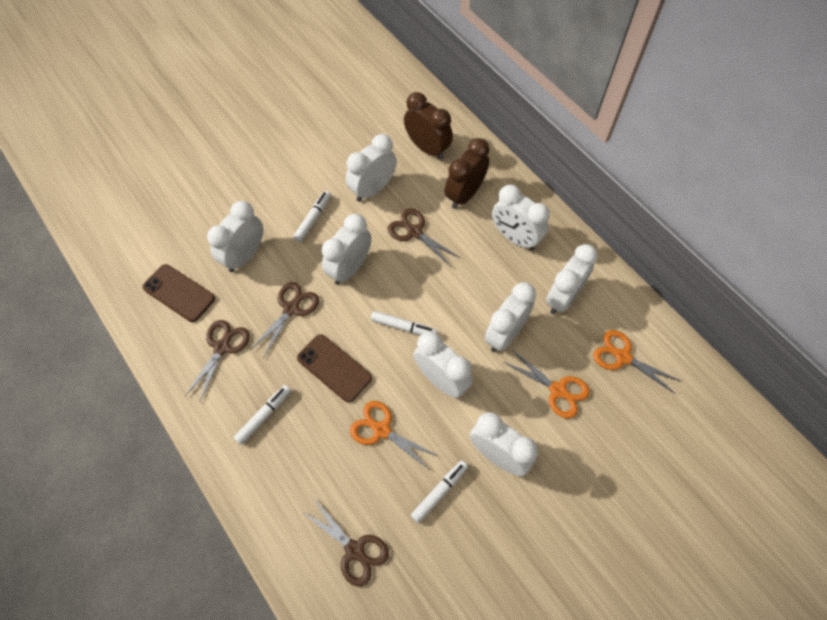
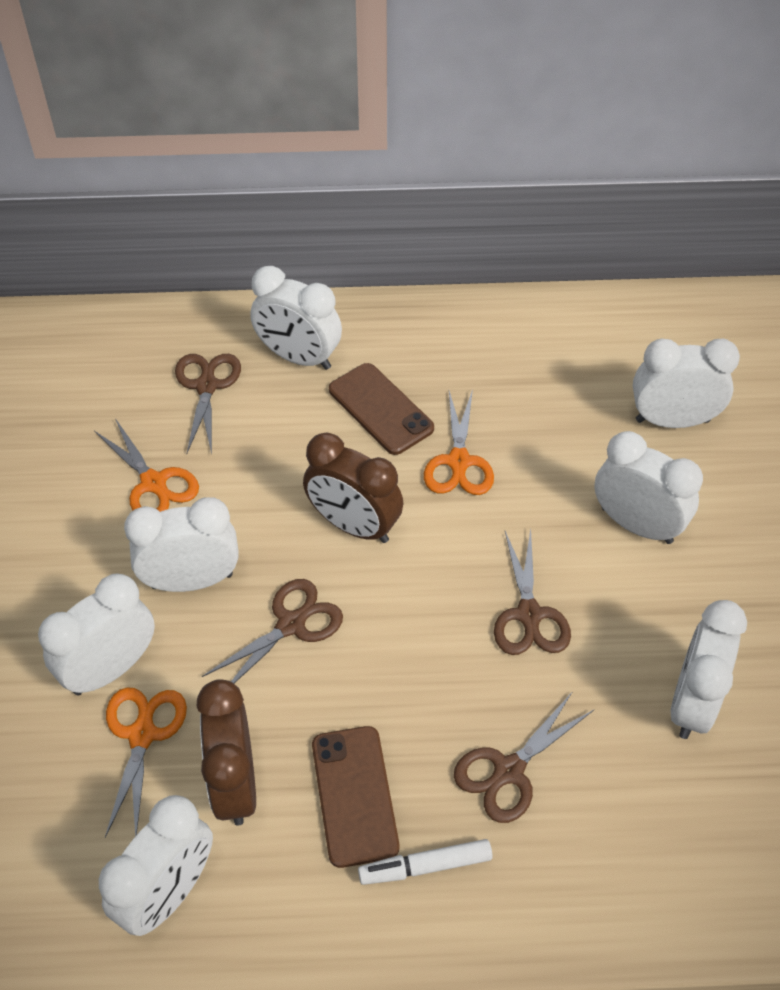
white clock: [207,201,263,272] [322,214,371,285] [346,134,397,202] [413,332,473,398] [470,412,538,477] [485,282,536,352] [492,185,550,250] [546,244,598,315] = 8 -> [38,573,155,695] [99,795,213,936] [124,497,239,592] [250,266,342,370] [594,431,703,544] [633,339,740,428] [671,600,747,739] = 7
white marker: [234,385,291,445] [293,191,331,242] [371,311,437,335] [410,460,468,523] = 4 -> [358,839,493,885] = 1

